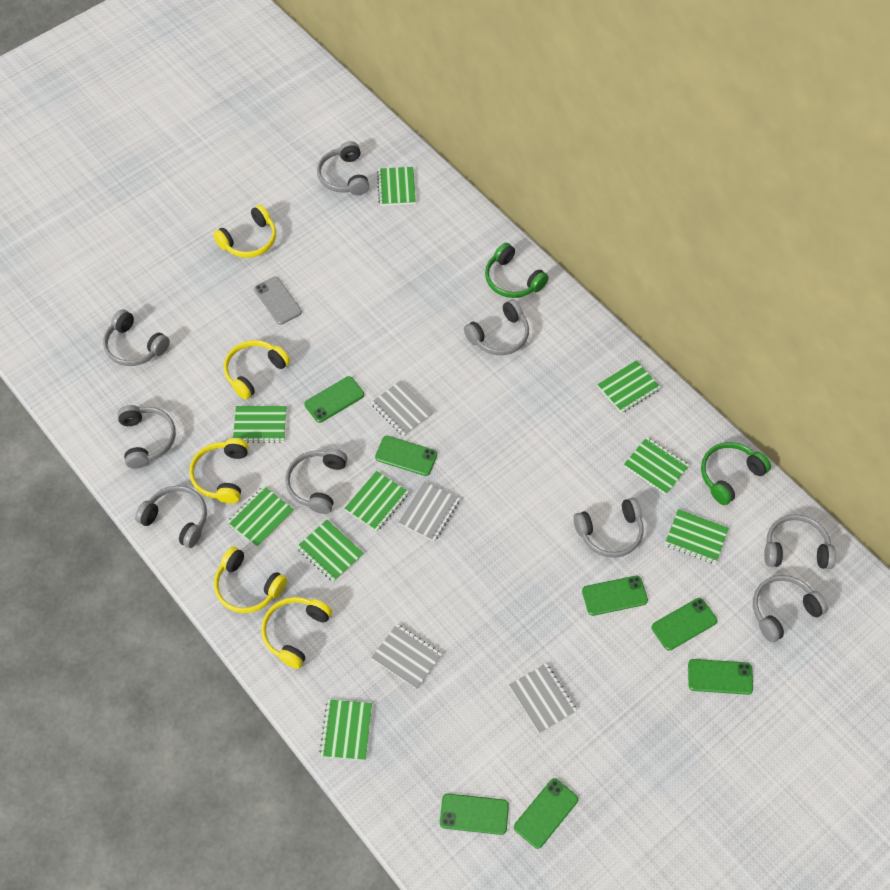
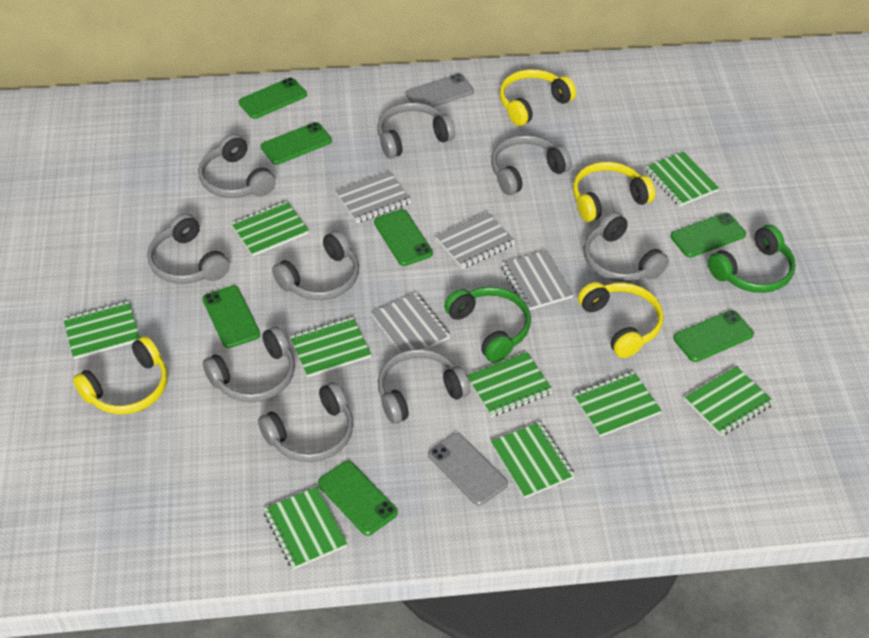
grey phone: [254,277,302,325] = 1 -> [406,73,474,107] [428,433,508,506] = 2
yellow headphones: [189,438,249,504] [213,205,276,258] [214,547,287,613] [224,340,290,400] [261,597,332,669] = 5 -> [73,336,168,414] [500,69,576,126] [573,162,655,222] [578,282,663,358] = 4

